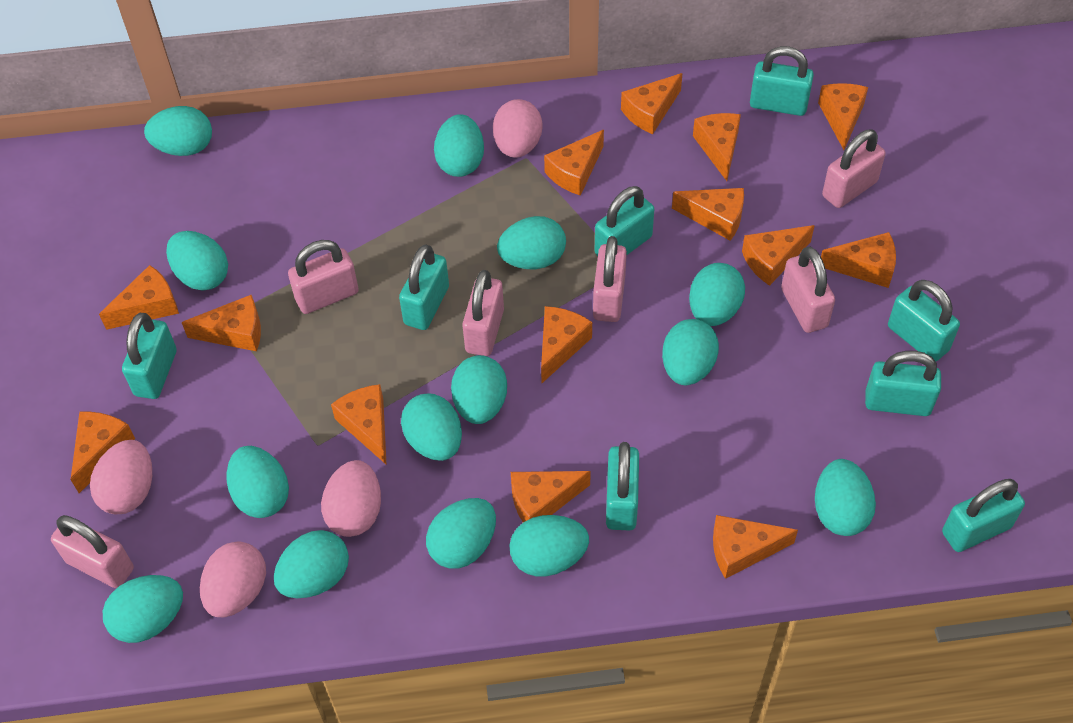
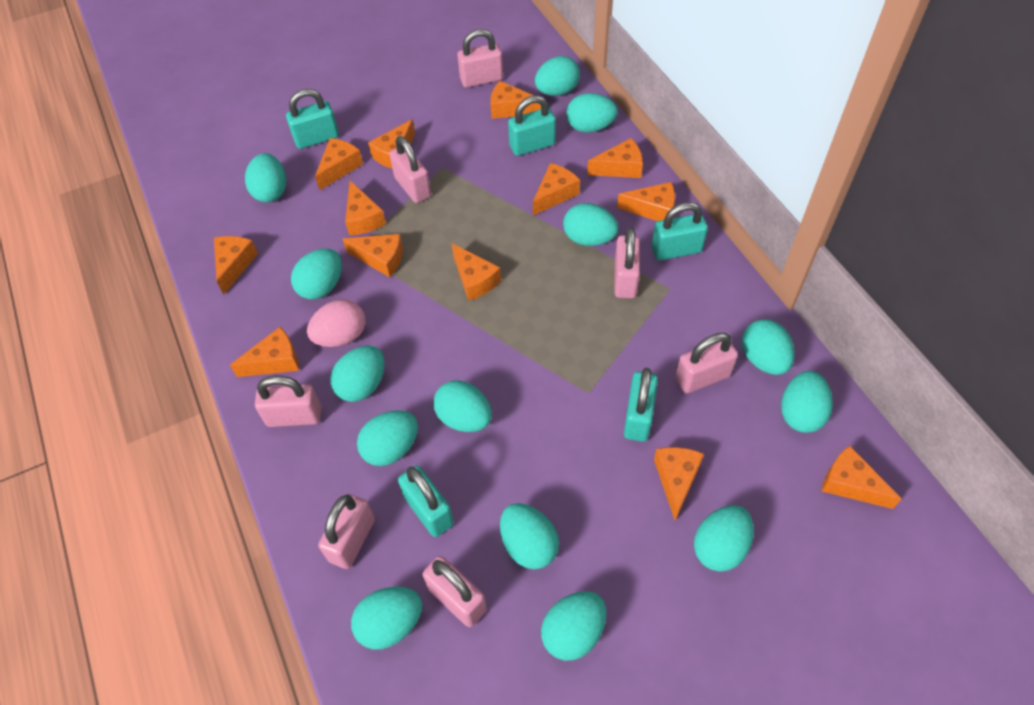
orange cheese: [71,412,135,493] [99,265,179,330] [181,295,261,351] [331,384,387,465] [511,471,591,522] [541,306,592,383] [544,130,604,196] [621,73,683,134] [672,188,744,241] [693,113,741,181] [713,515,798,579] [742,225,815,286] [818,83,868,150] [821,232,896,288] = 14 -> [214,236,258,294] [230,327,299,377] [315,138,363,190] [343,234,403,277] [345,181,386,236] [368,119,415,169] [452,244,501,301] [490,81,541,119] [533,163,580,216] [587,138,643,178] [617,182,675,221] [654,447,704,521] [822,445,902,509] = 13
pink egg: [90,440,152,514] [200,541,266,618] [321,460,381,537] [493,99,542,158] = 4 -> [307,299,366,347] = 1
pink padlock: [51,515,134,588] [288,240,359,314] [462,270,504,356] [593,236,627,322] [781,246,835,333] [822,129,885,208] = 6 -> [255,376,321,427] [318,494,375,569] [389,136,431,203] [422,556,487,627] [457,29,503,88] [614,227,640,298] [675,333,738,394] = 7
turquoise padlock: [122,313,177,399] [399,244,449,330] [595,186,654,256] [606,442,639,531] [750,46,814,116] [865,351,941,416] [888,280,960,362] [942,479,1025,552] = 8 -> [286,89,339,149] [398,466,454,537] [508,95,556,156] [624,368,658,442] [651,202,708,260] = 5

